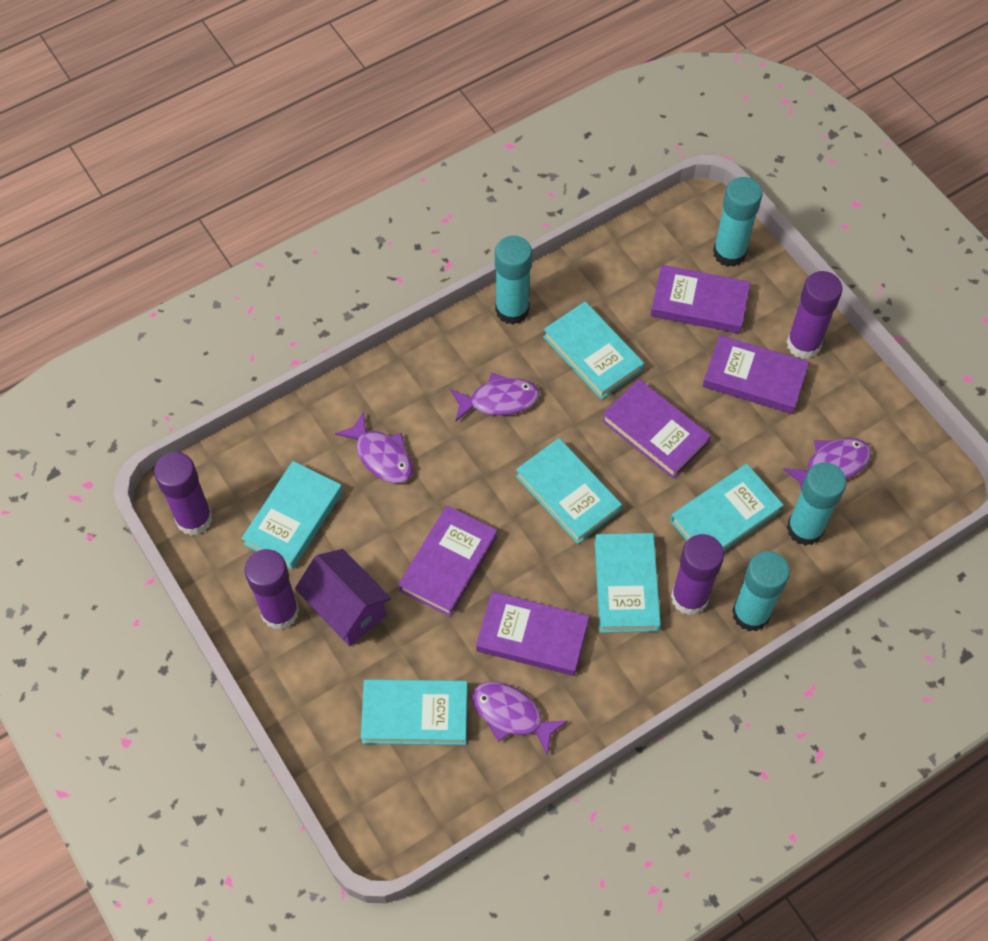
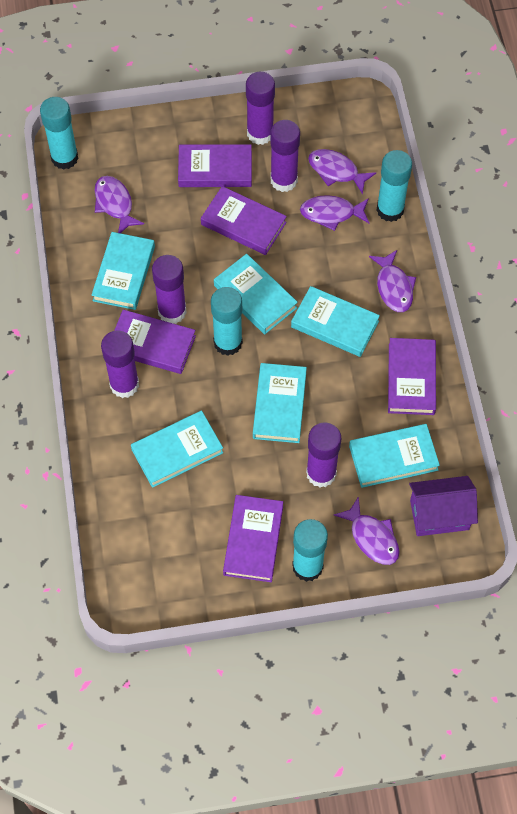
purple fish: [335,412,413,483] [450,373,539,421] [472,682,568,756] [783,438,871,491] = 4 -> [95,176,144,233] [300,195,369,231] [308,149,376,194] [334,496,400,565] [369,250,416,312] = 5
purple glue stick: [154,452,213,536] [244,549,299,630] [671,534,724,615] [787,271,842,359] = 4 -> [101,331,139,398] [152,255,187,324] [246,72,275,145] [270,120,300,192] [306,423,341,488] = 5

